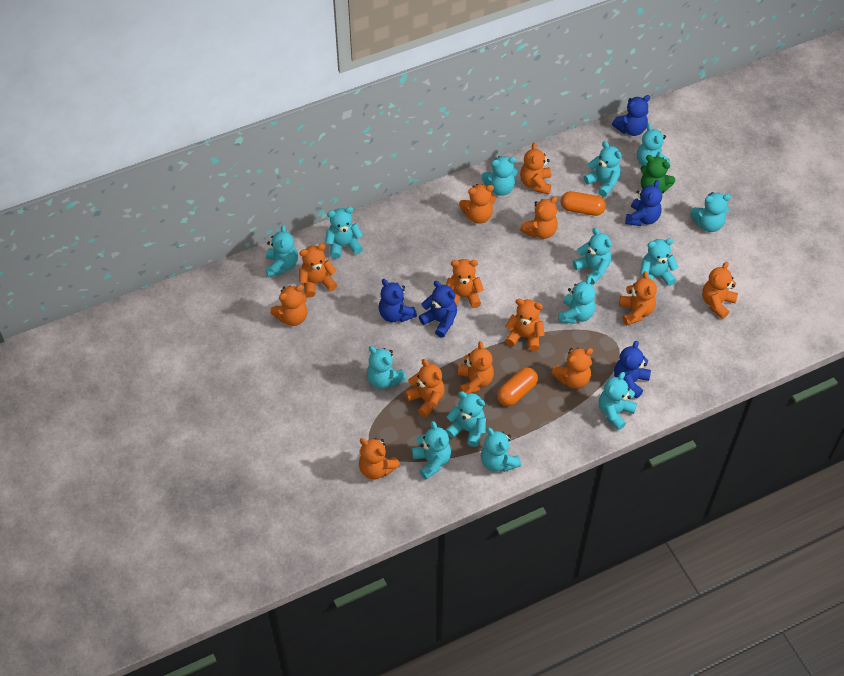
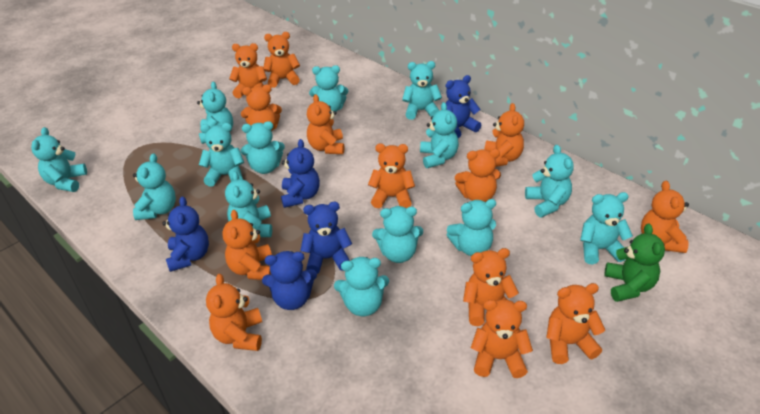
orange capsule: [497,367,538,406] [561,191,606,216] = 2 -> none = 0

